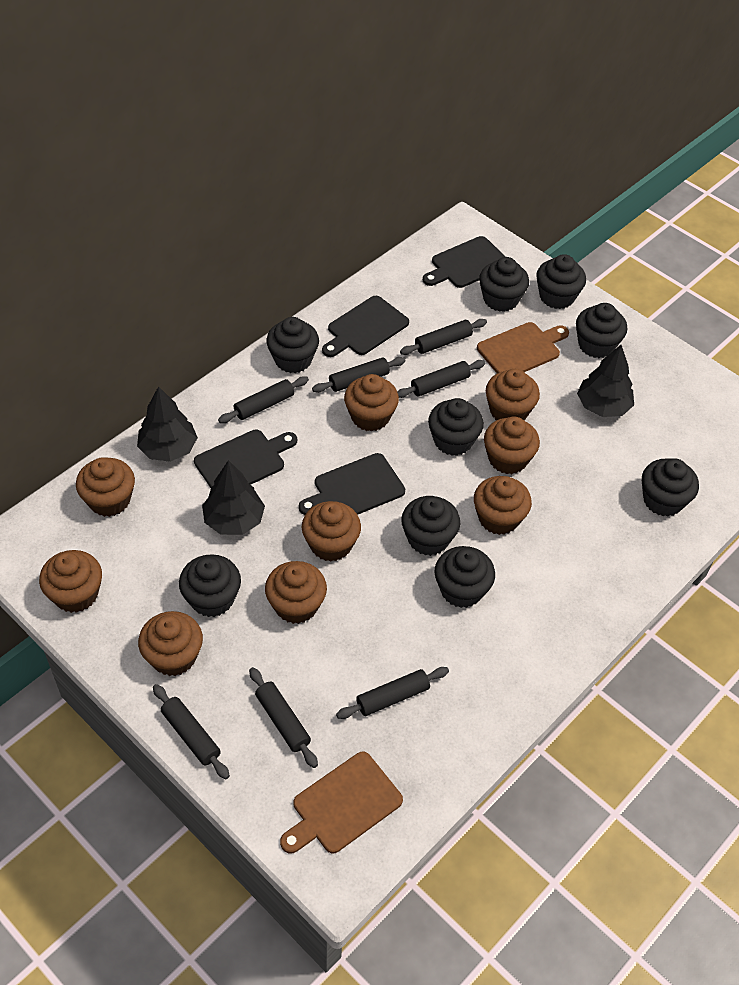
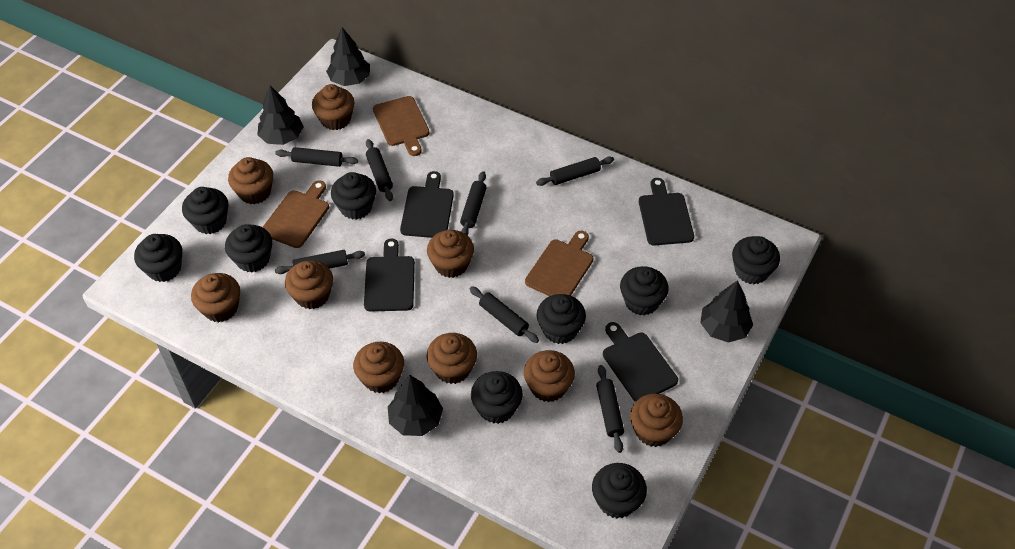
black tree: [137,386,198,462] [202,460,265,535] [577,345,634,417] = 3 -> [257,85,304,145] [326,27,370,86] [388,375,443,436] [700,280,753,343] = 4
brown cutting board: [280,752,403,854] [477,322,569,373] = 2 -> [263,180,329,248] [373,96,429,156] [525,231,593,296] = 3

